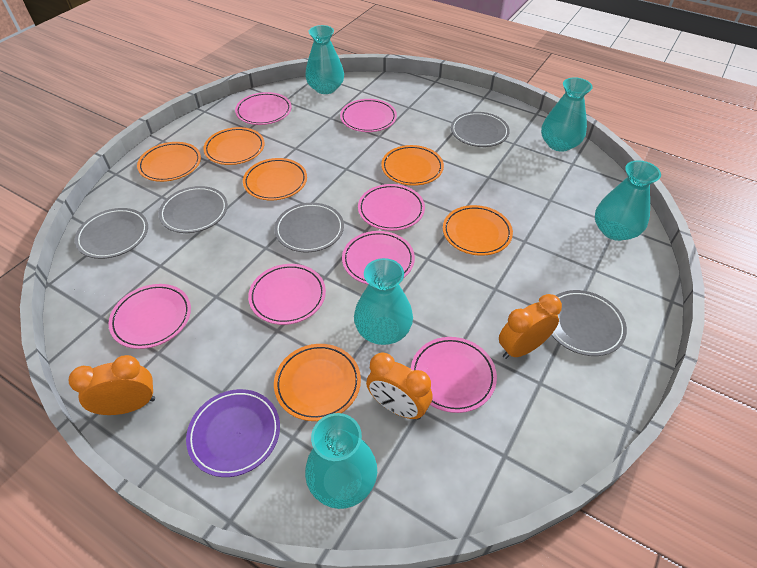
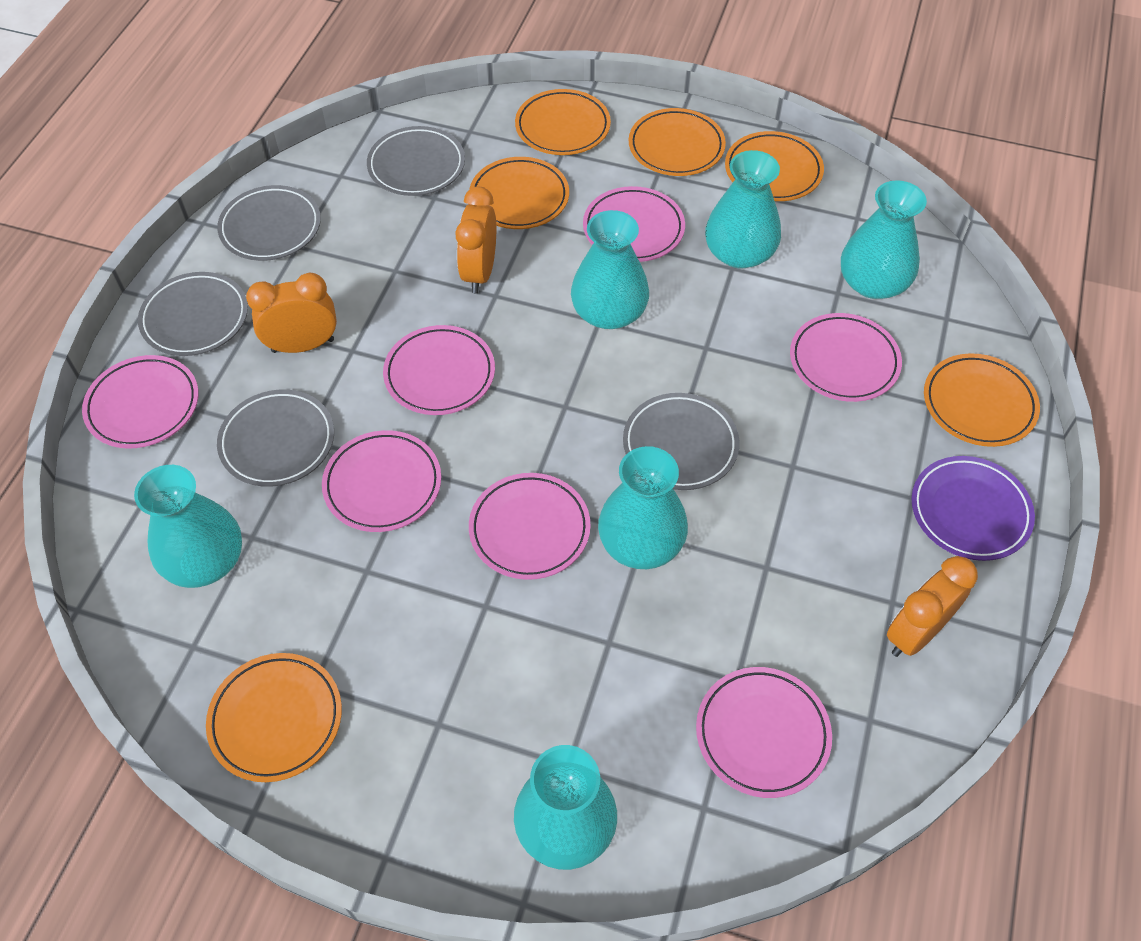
turquoise vase: [305,25,344,94] [305,413,377,509] [354,258,413,345] [541,77,592,152] [595,160,661,241] = 5 -> [134,465,242,588] [514,745,617,870] [571,210,649,329] [598,446,688,569] [705,150,781,269] [841,180,927,299] = 6

